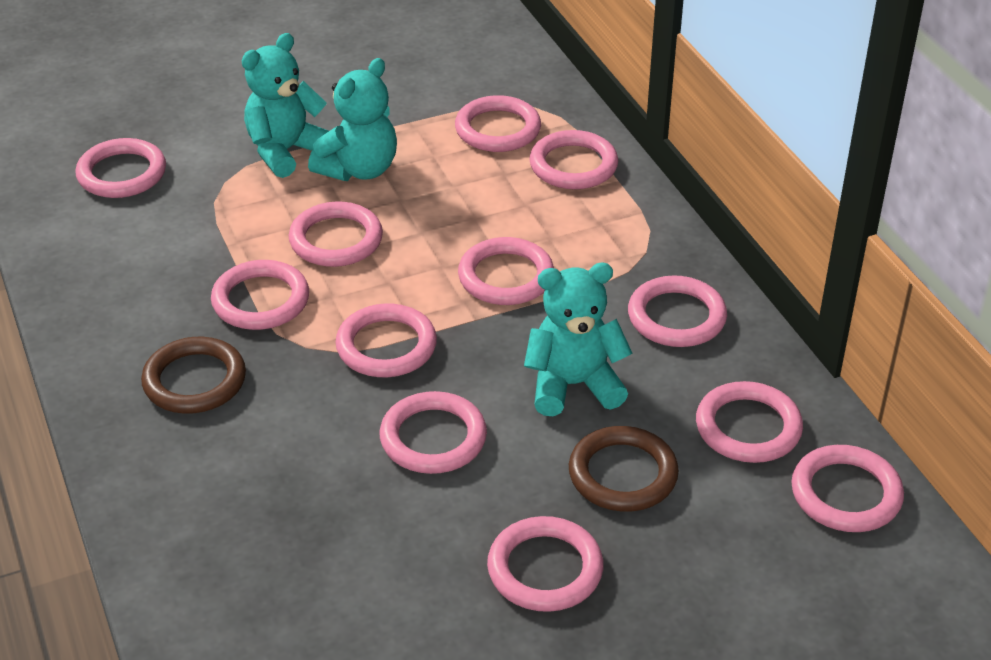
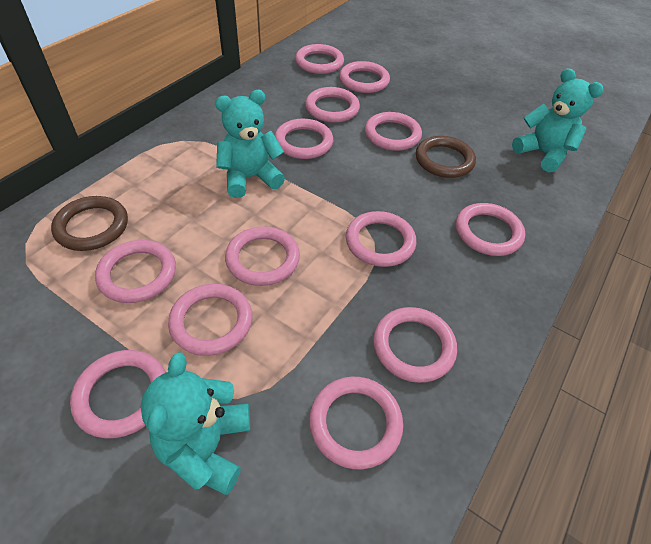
pink ring: [75,138,166,198] [211,260,309,330] [289,201,383,267] [335,303,437,377] [380,391,487,474] [455,95,541,152] [458,237,554,305] [487,516,603,612] [529,130,618,189] [628,275,727,347] [696,381,803,463] [791,445,904,532] = 12 -> [70,350,166,439] [95,240,176,303] [168,284,252,356] [225,226,300,286] [275,119,333,159] [295,44,344,74] [305,87,360,123] [309,377,403,469] [339,61,390,93] [346,211,416,267] [365,112,422,151] [373,307,457,383] [456,203,525,256] = 13

